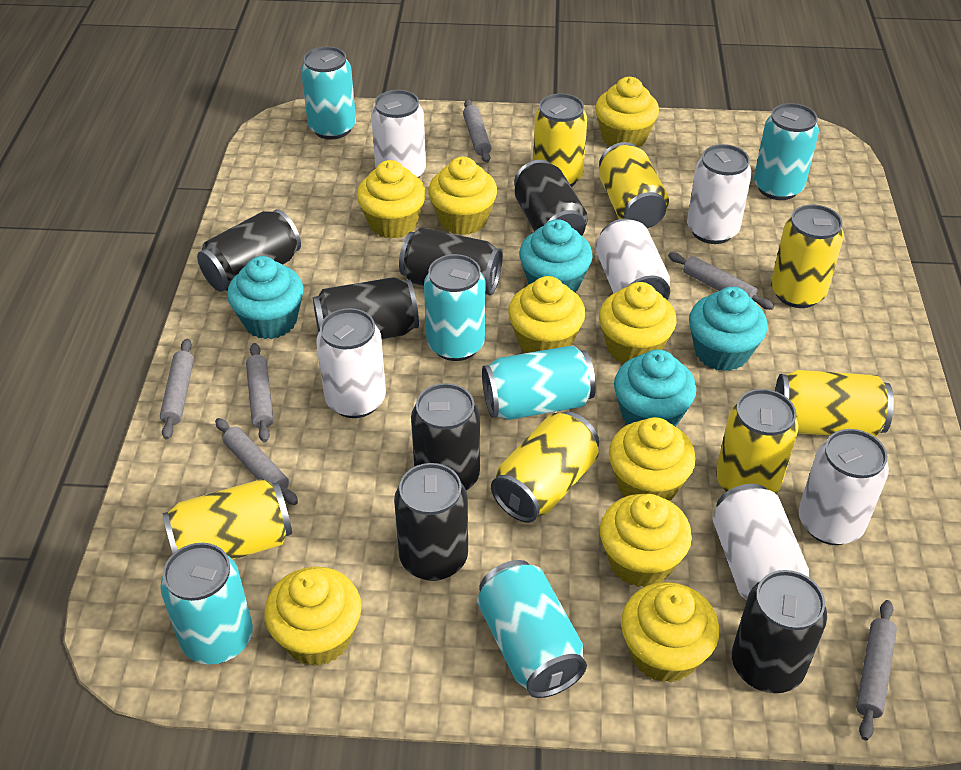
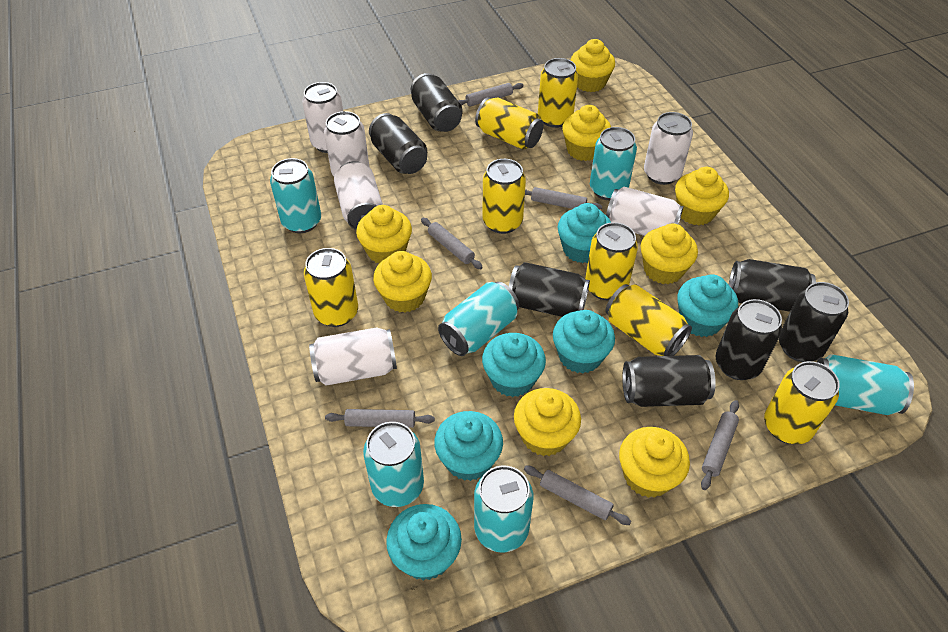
turquoise cupcake: [227,256,304,339] [519,219,593,293] [614,349,696,427] [689,287,768,371] = 4 -> [386,504,462,580] [434,411,503,481] [482,333,546,397] [553,310,615,374] [557,203,611,263] [677,274,738,337] = 6
yellow cupcake: [264,567,362,666] [357,160,426,239] [428,157,497,235] [508,276,585,353] [595,77,659,148] [599,282,677,364] [600,494,692,587] [609,417,696,501] [621,582,719,683] = 9 -> [356,205,412,263] [373,251,432,313] [514,388,581,456] [562,105,611,161] [570,39,615,92] [619,427,690,498] [641,223,698,284] [675,167,729,225] = 8

